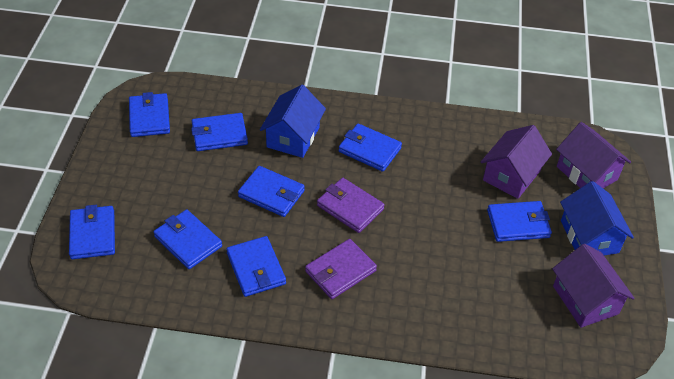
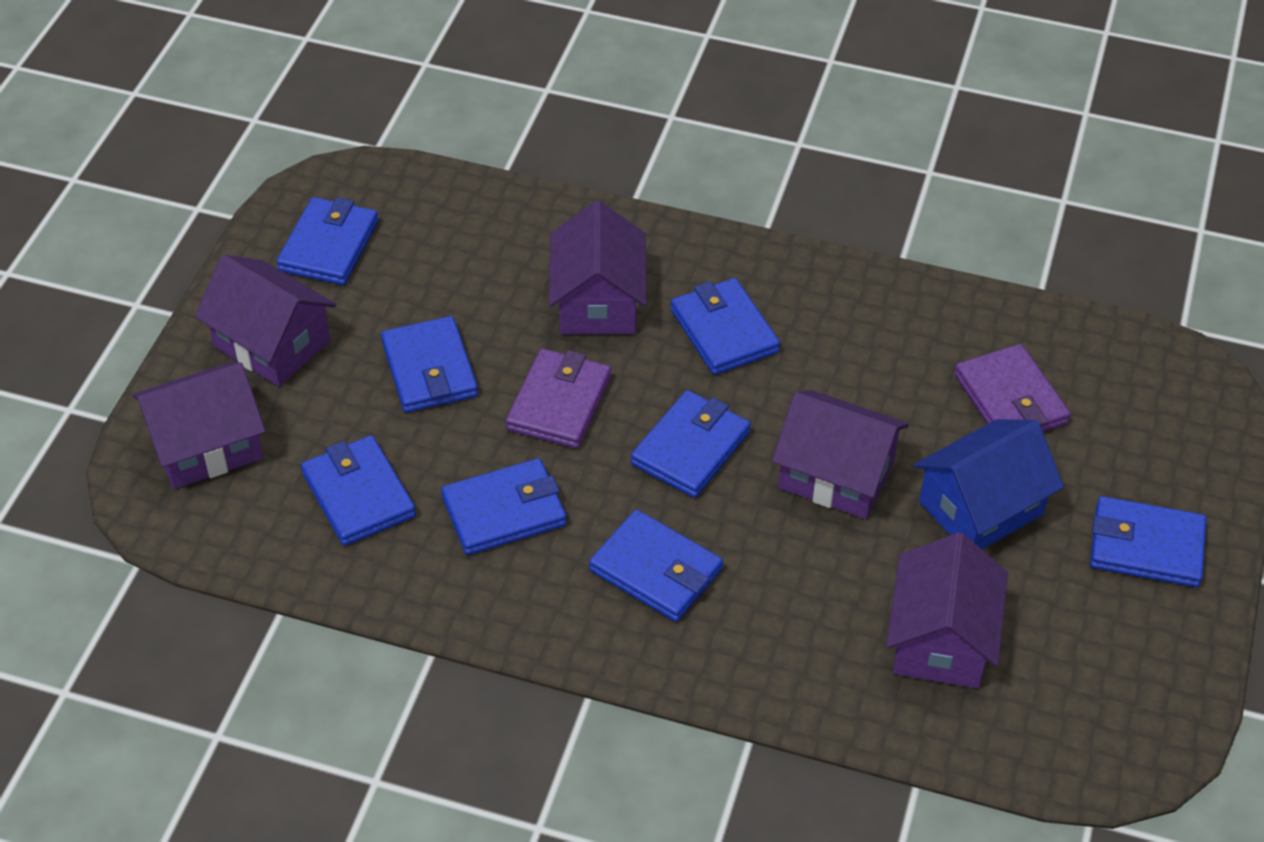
blue house: [260,85,326,158] [560,181,634,256] = 2 -> [913,419,1064,549] = 1
purple house: [481,125,552,199] [552,244,635,328] [556,122,631,188] = 3 -> [132,361,266,489] [195,255,336,386] [549,201,647,334] [772,390,909,519] [886,532,1008,689] = 5

